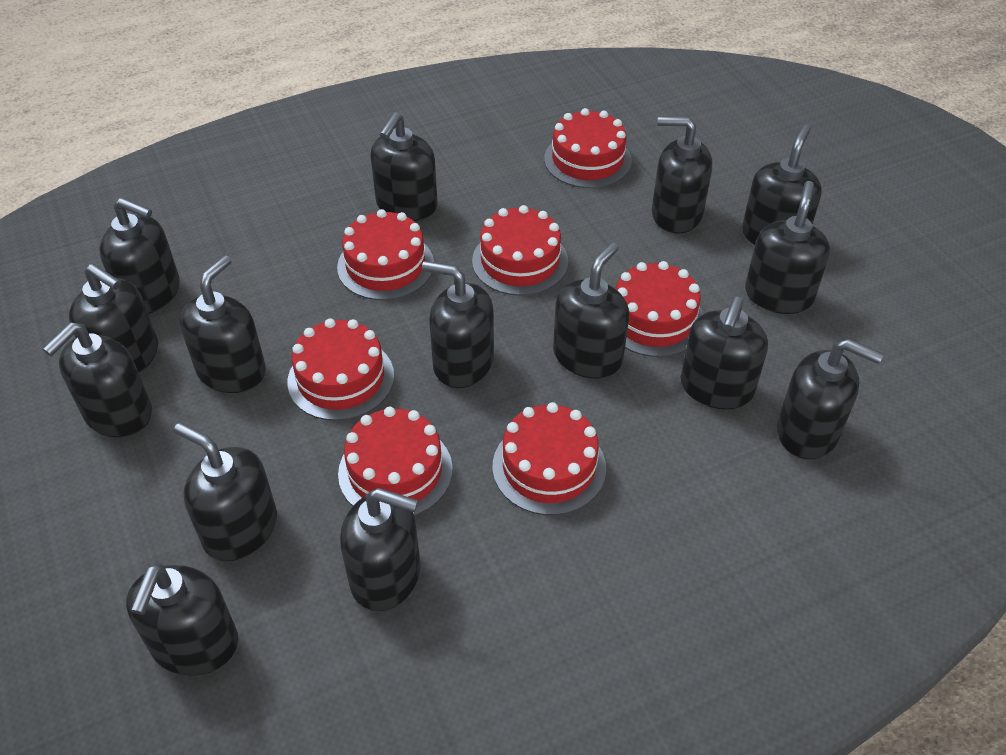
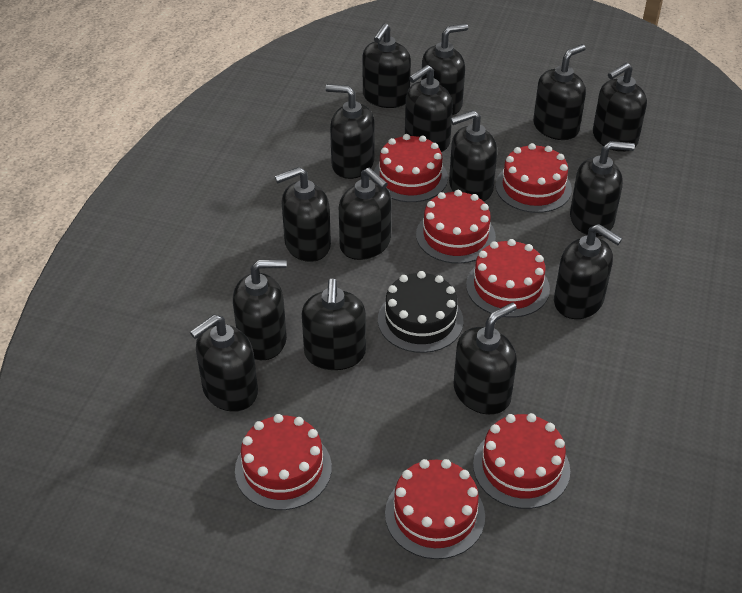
black cake: none = 0 -> [378,271,463,353] = 1

